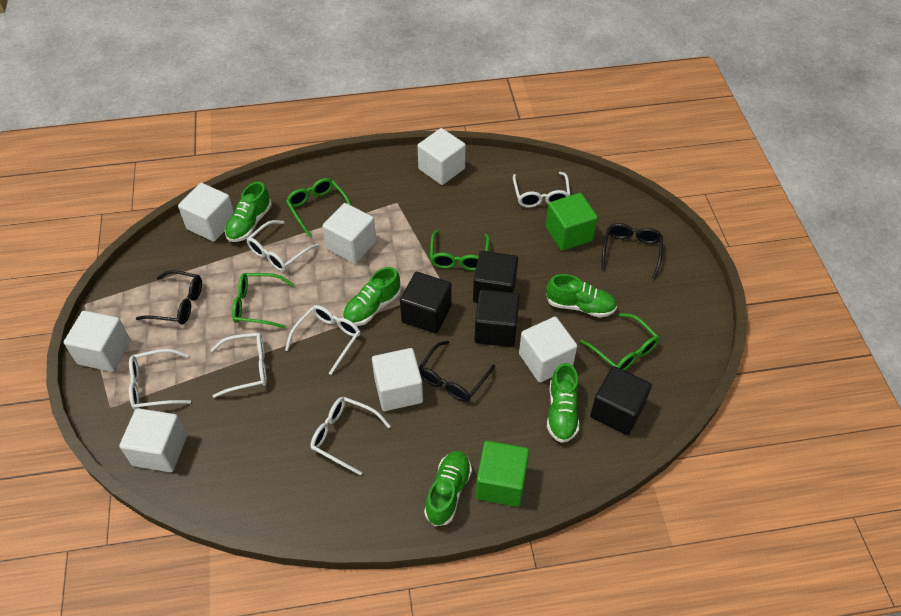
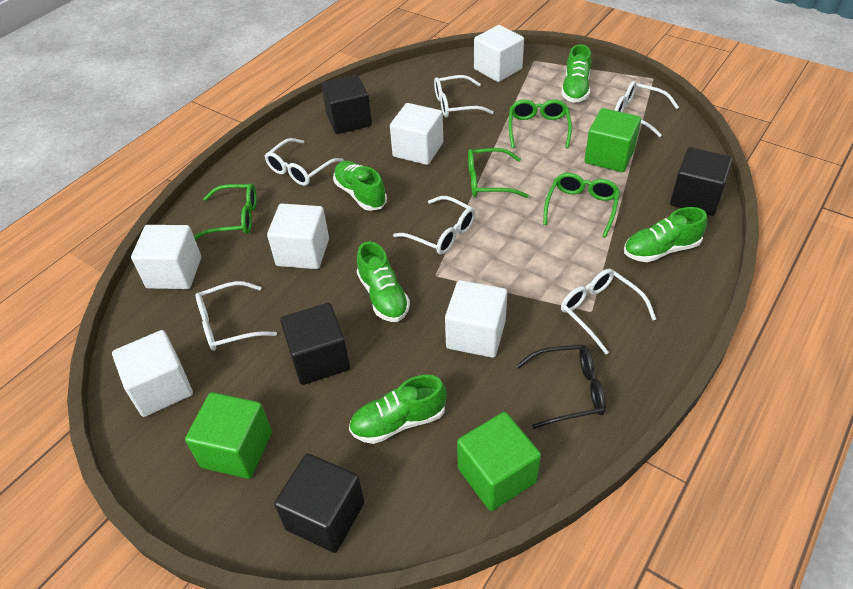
black glasses: [136,270,202,324] [419,341,495,402] [602,223,663,279] = 3 -> [516,345,606,429] = 1
green cube: [476,441,529,507] [546,193,598,251] = 2 -> [185,392,272,479] [457,412,541,511] [585,108,641,172] = 3
white cube: [64,311,130,372] [119,408,187,472] [178,183,234,242] [323,203,376,263] [372,348,423,411] [417,128,466,185] [519,317,577,383] = 7 -> [112,330,193,417] [131,225,201,289] [267,204,329,269] [390,103,443,165] [445,280,507,358] [474,25,524,82] = 6

